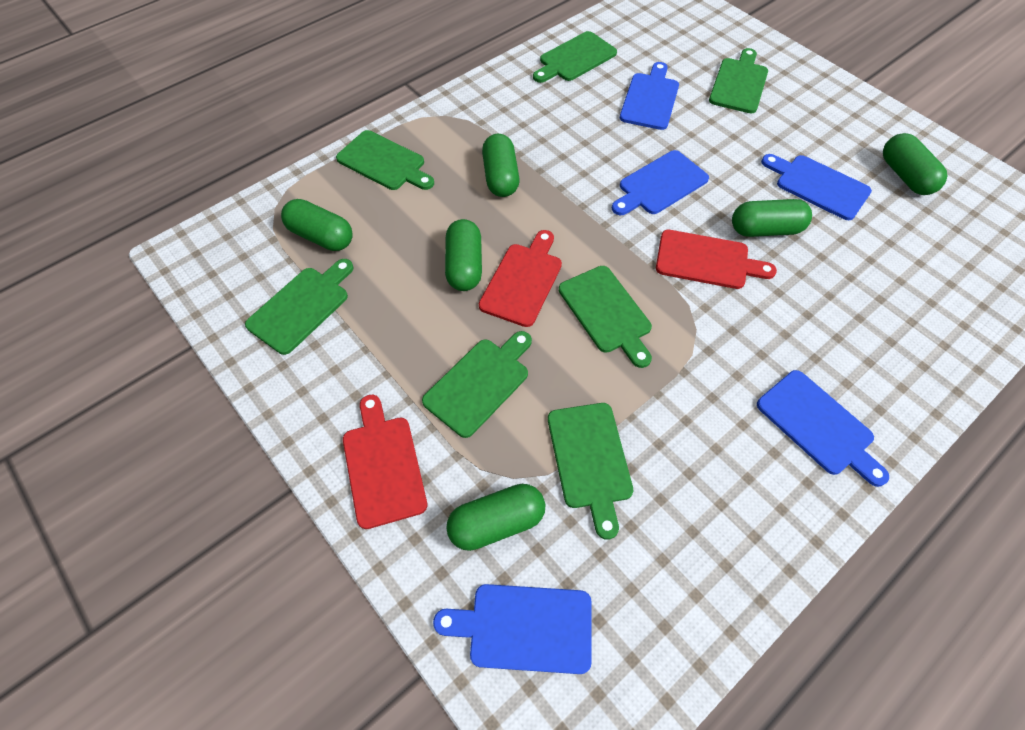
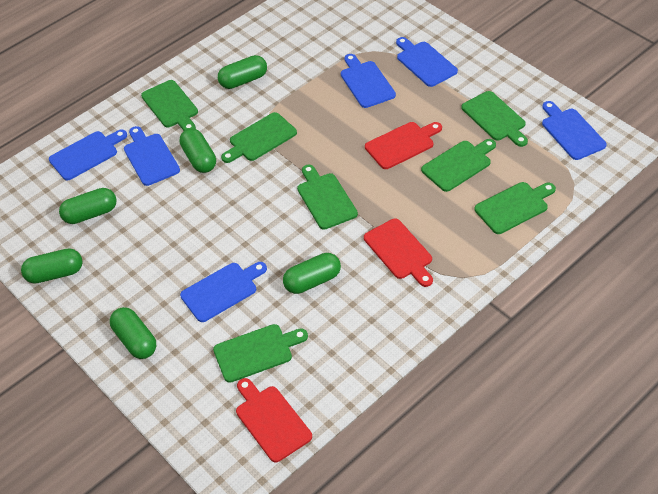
blue cutting board: [433,584,592,674] [612,150,709,215] [620,62,679,130] [757,370,889,487] [761,154,872,220] = 5 -> [49,130,127,180] [124,126,180,186] [180,262,267,322] [341,54,396,108] [396,37,458,87] [542,101,607,160] = 6

